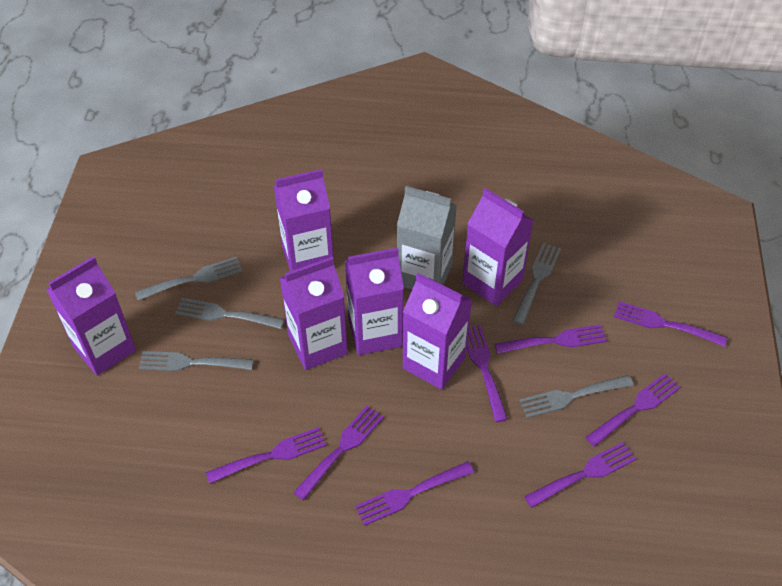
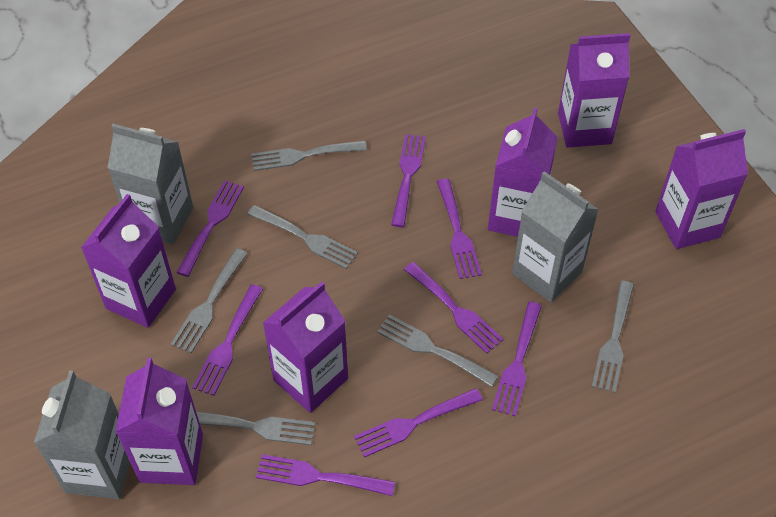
grey carton: [397,186,457,289] = 1 -> [34,370,130,499] [107,124,193,244] [512,171,599,302] = 3
grey fork: [135,257,242,301] [139,351,254,371] [175,298,285,329] [512,243,561,325] [519,375,634,418] = 5 -> [171,248,248,353] [196,412,315,445] [247,205,358,269] [251,141,367,171] [377,314,498,387] [592,281,634,393] = 6

